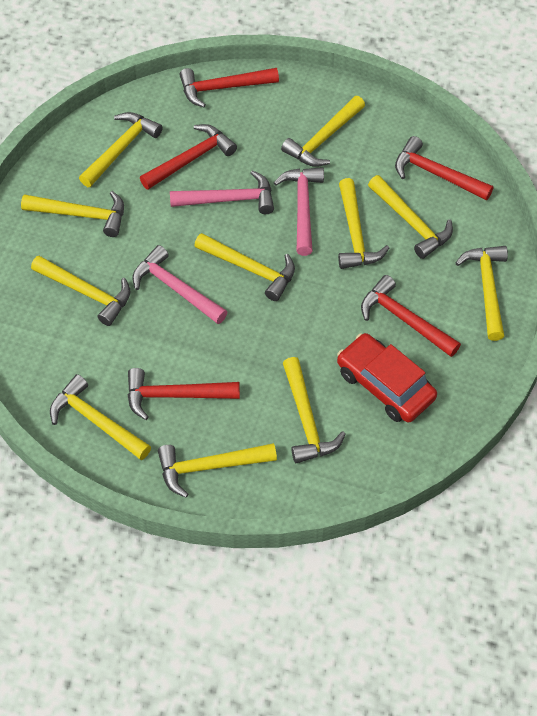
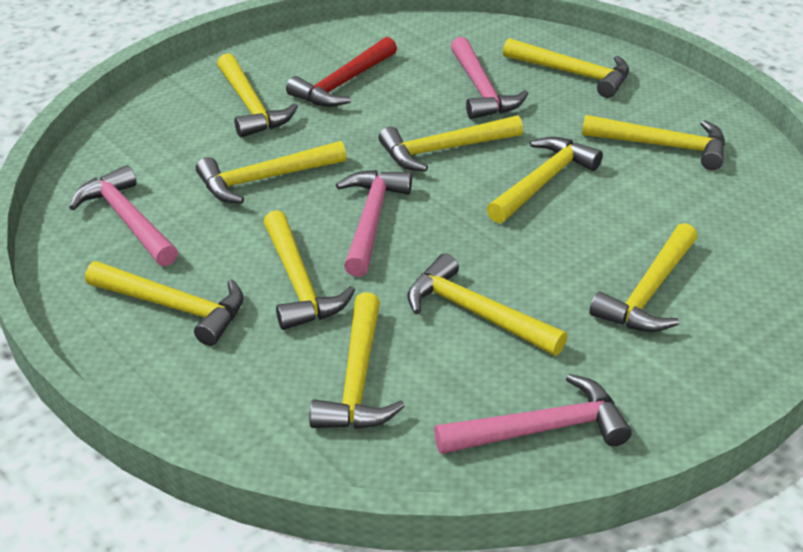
pink hammer: [132,245,227,324] [170,170,274,214] [274,167,324,256] = 3 -> [69,165,178,267] [336,170,412,277] [434,374,632,454] [451,37,529,119] = 4
red car: [337,333,437,422] = 1 -> none = 0
red hammer: [128,368,240,420] [140,124,237,189] [179,68,279,107] [361,275,461,357] [395,136,493,200] = 5 -> [286,37,397,107] = 1

